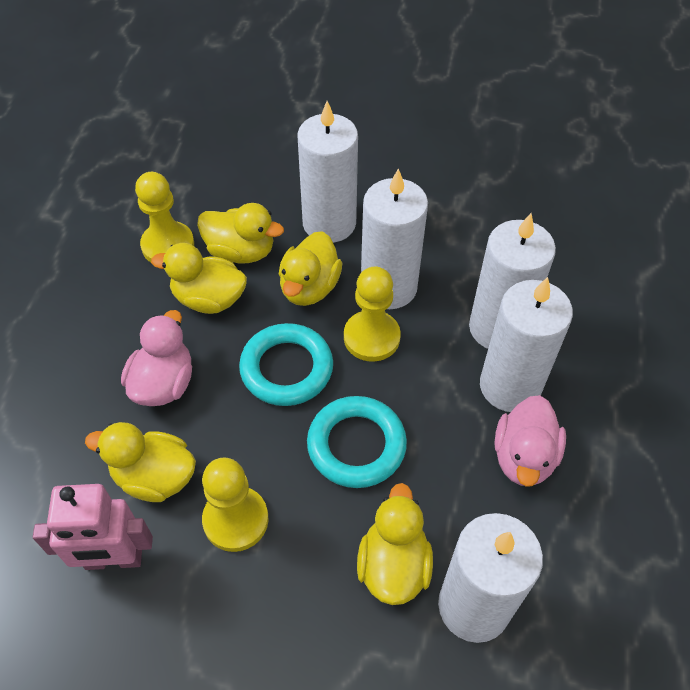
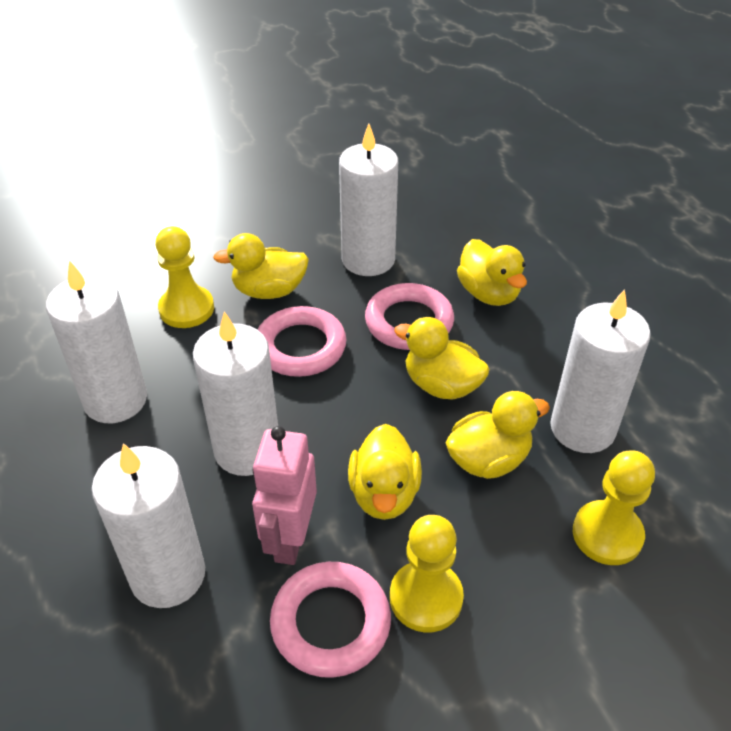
pink duck: [121,310,192,406] [494,395,566,487] = 2 -> none = 0
pink ring: none = 0 -> [258,306,346,377] [270,562,391,678] [365,283,454,350] = 3
turquoise ring: [239,323,333,406] [307,396,407,488] = 2 -> none = 0

